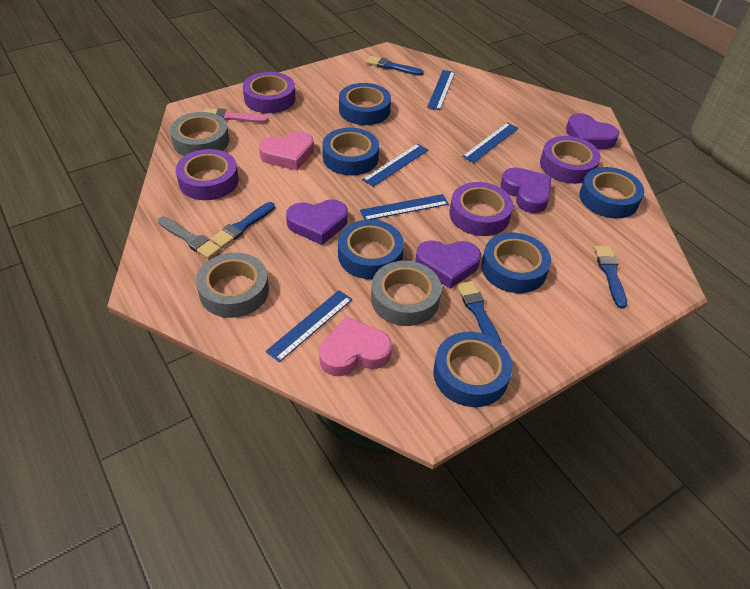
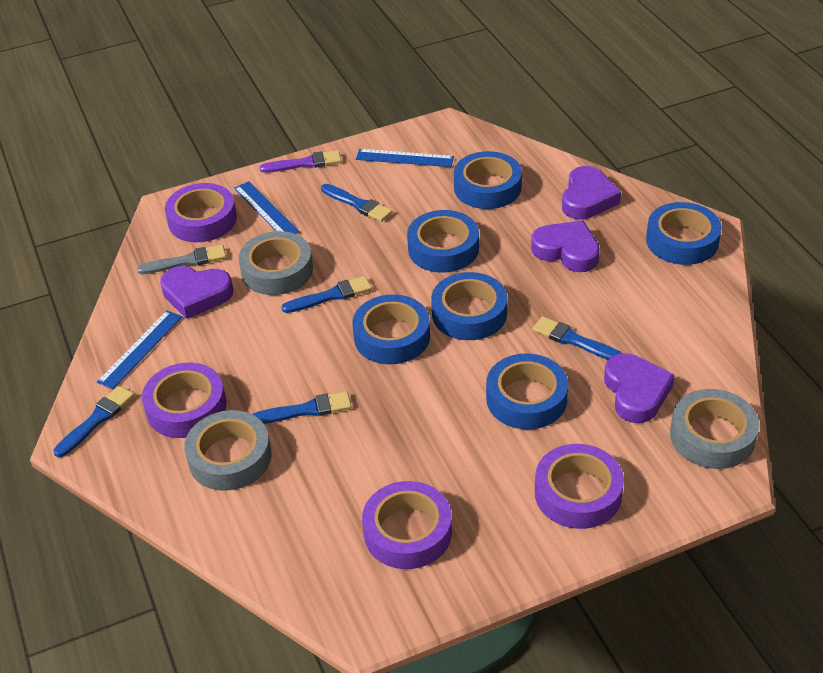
blue brush: [211,202,275,248] [366,56,424,76] [457,281,502,344] [594,246,627,309] = 4 -> [54,386,134,457] [252,391,352,424] [282,276,372,313] [321,184,393,222] [533,316,623,360] = 5
blue ruler: [265,290,352,362] [360,194,449,220] [362,144,428,187] [427,70,455,110] [462,122,519,163] = 5 -> [97,310,182,389] [234,181,300,234] [356,149,454,167] = 3
pink brush: [204,108,269,123] = 1 -> none = 0
pink heart: [259,131,314,170] [319,317,392,376] = 2 -> none = 0
purple brush: none = 0 -> [260,150,342,173] = 1

